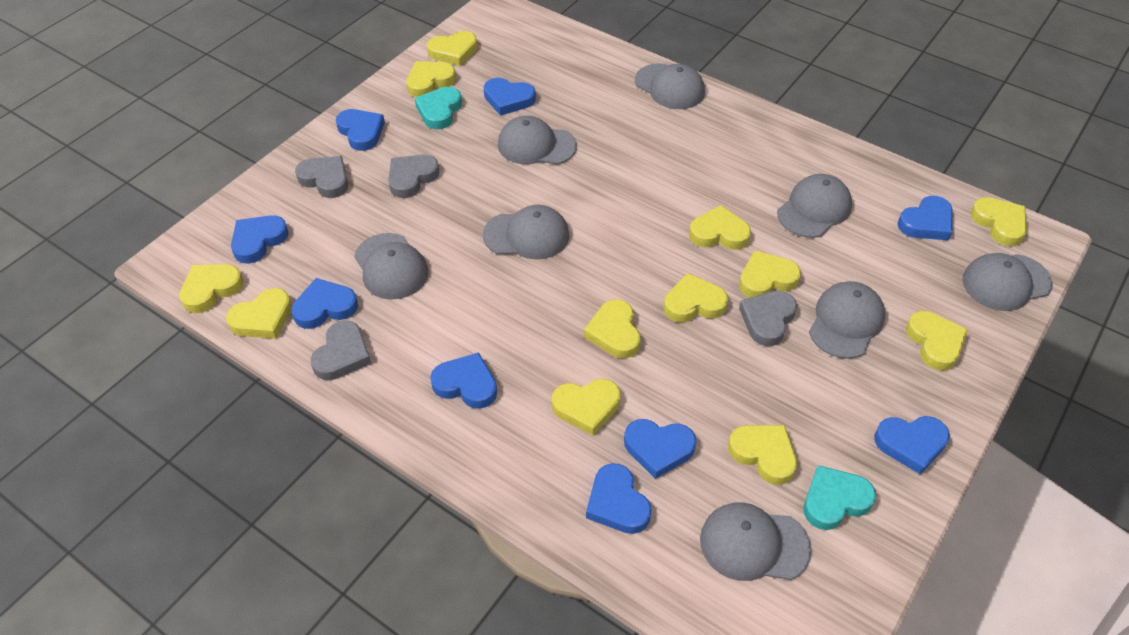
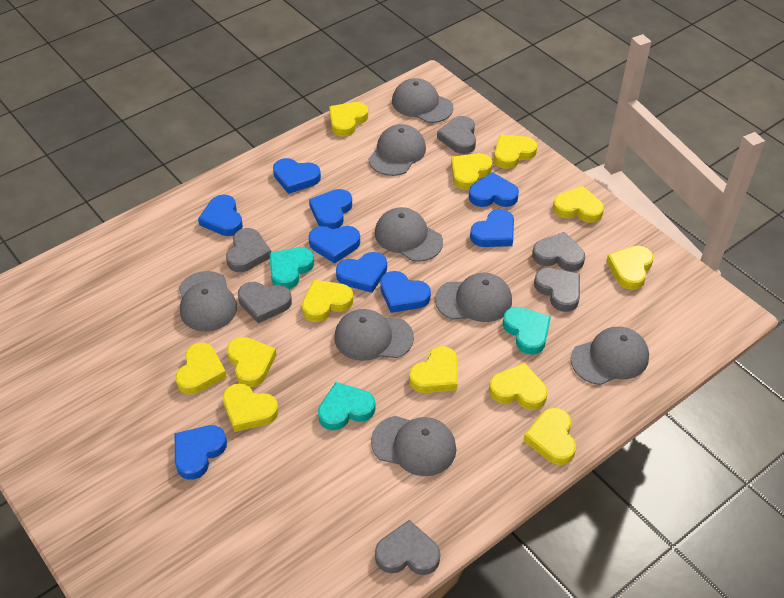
grey heart: [295,156,348,198] [310,320,372,380] [388,155,439,198] [739,291,797,346] = 4 -> [226,228,271,272] [238,282,292,323] [375,520,440,575] [437,116,476,154] [532,232,585,271] [534,268,580,312] = 6
turquoise heart: [415,87,462,129] [804,465,876,530] = 2 -> [269,247,314,289] [318,382,376,431] [503,307,551,355] = 3

